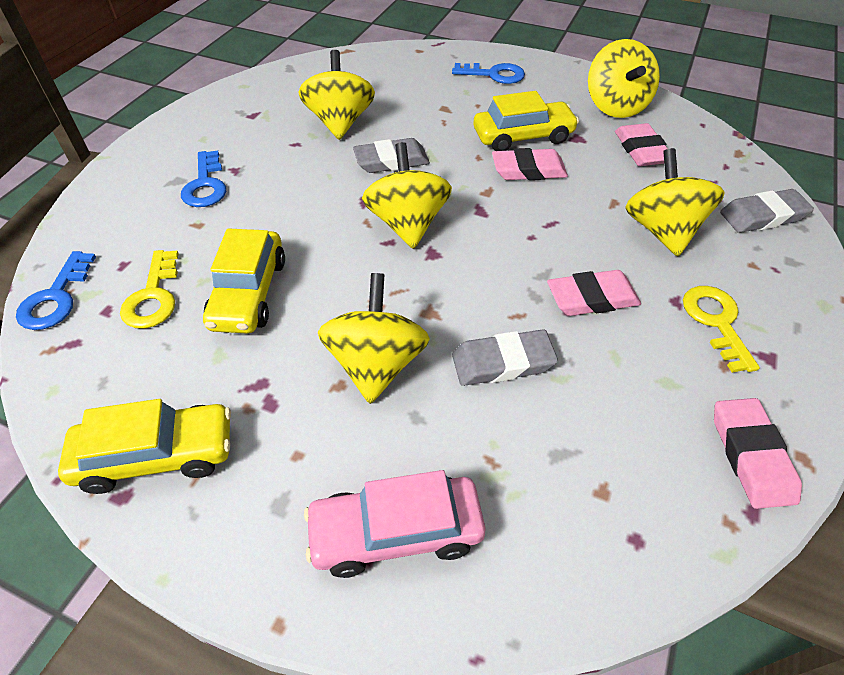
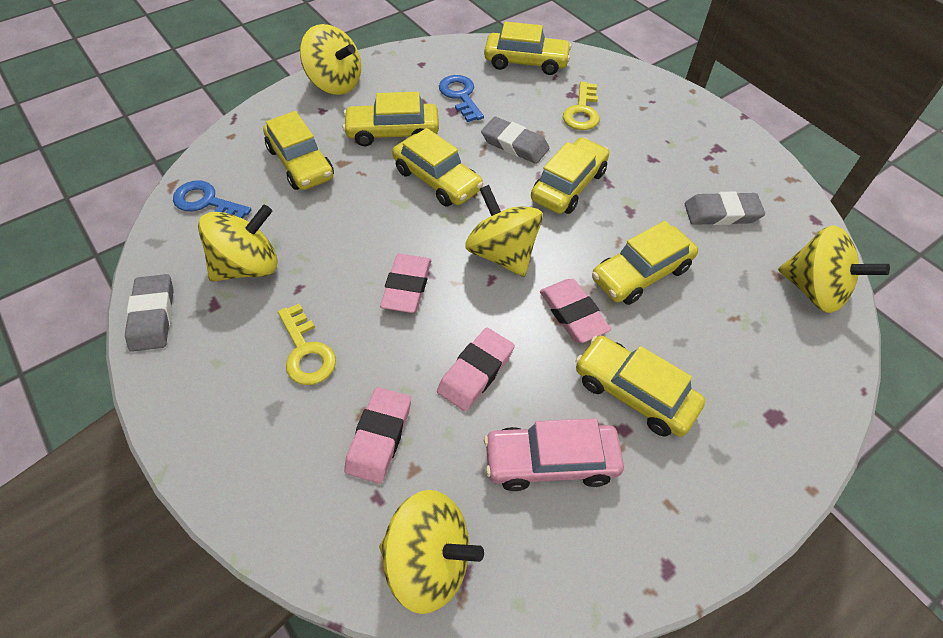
blue key: [16,251,96,330] [181,151,226,207] [452,63,525,84] = 3 -> [173,181,251,219] [439,75,484,122] = 2
yellow car: [58,399,231,494] [203,229,285,333] [474,91,579,151] = 3 -> [263,111,334,190] [343,92,439,146] [392,128,484,207] [484,21,571,75] [531,137,609,214] [575,336,705,437] [592,221,698,305] = 7

